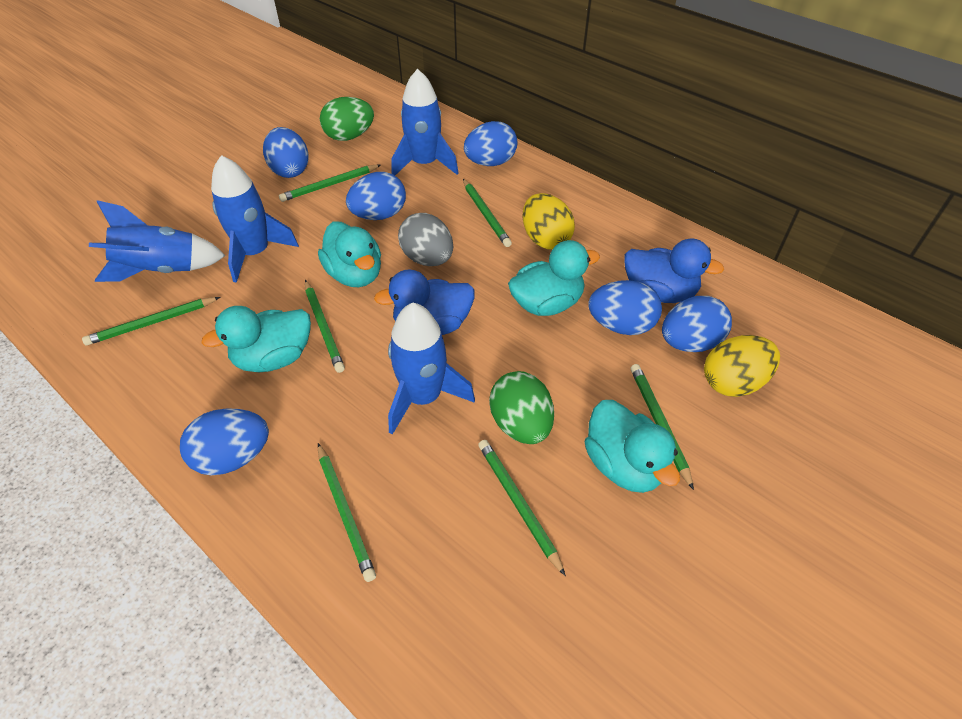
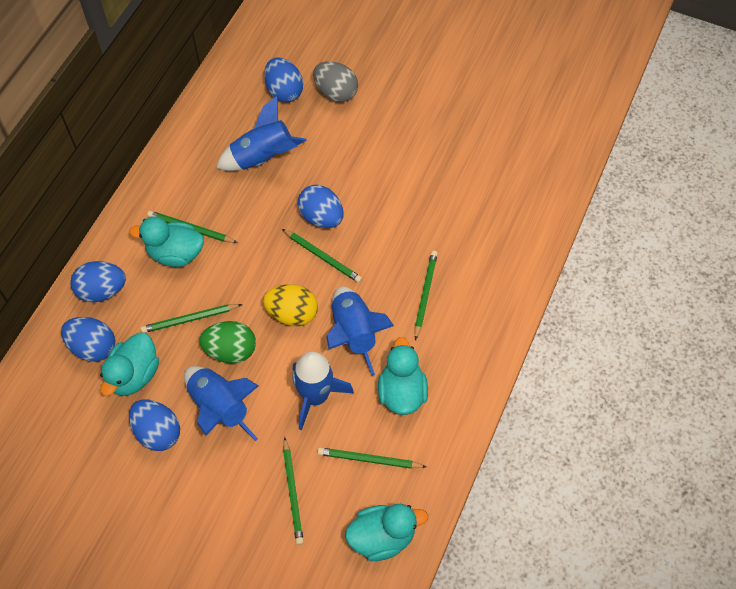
blue duck: [374,269,475,335] [624,238,724,303] = 2 -> none = 0
blue egg: [180,408,269,475] [263,127,309,178] [346,172,406,220] [464,121,517,166] [588,280,662,335] [662,296,732,352] = 6 -> [61,317,115,362] [70,261,126,302] [129,399,180,451] [264,57,303,102] [298,185,344,228] = 5
green egg: [320,97,374,141] [489,371,554,444] = 2 -> [199,321,256,363] = 1
green pencil: [82,297,220,345] [279,165,381,202] [305,280,345,373] [318,443,376,582] [463,179,512,247] [478,440,566,576] [631,364,694,490] = 7 -> [141,304,242,333] [147,211,238,243] [282,229,362,283] [283,437,304,545] [317,447,427,469] [415,251,438,340] = 6
yellow egg: [522,193,575,250] [704,335,780,397] = 2 -> [263,284,318,326] = 1

